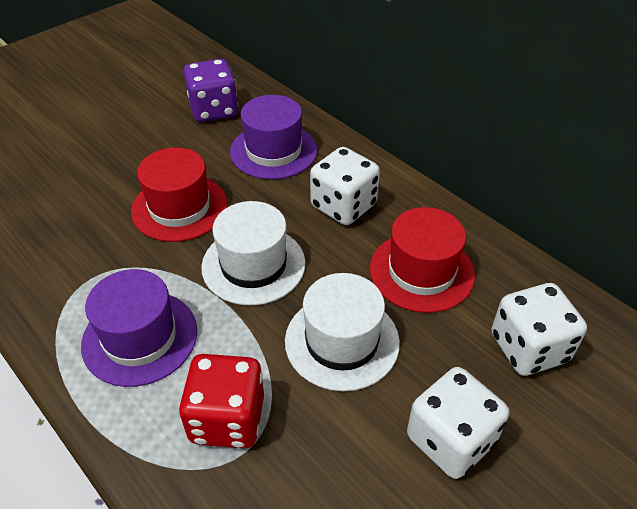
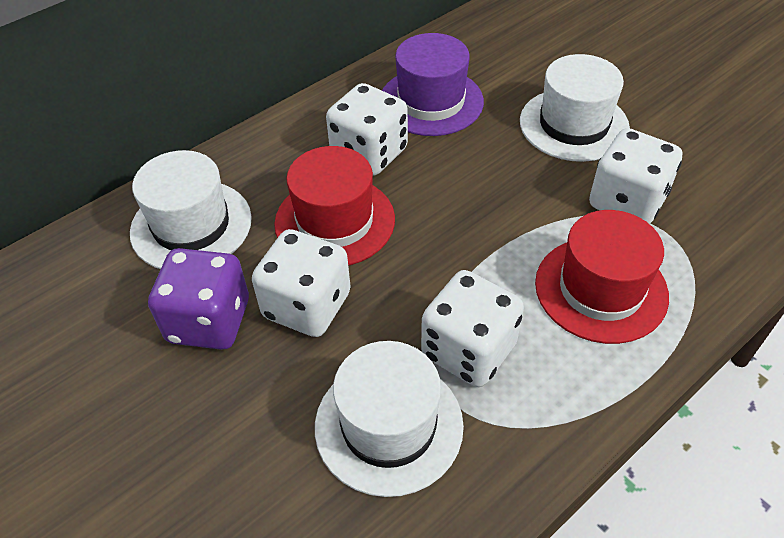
purple hat: [81,269,197,387] [230,95,317,179] = 2 -> [382,33,484,136] = 1
red dice: [179,354,264,449] = 1 -> none = 0
white dice: [310,147,380,225] [407,367,509,479] [492,283,587,376] = 3 -> [252,229,351,337] [326,83,408,176] [421,270,524,387] [589,128,682,224] = 4
white hat: [201,201,306,306] [285,273,400,391] = 2 -> [130,150,252,269] [315,341,464,497] [520,54,630,162] = 3

